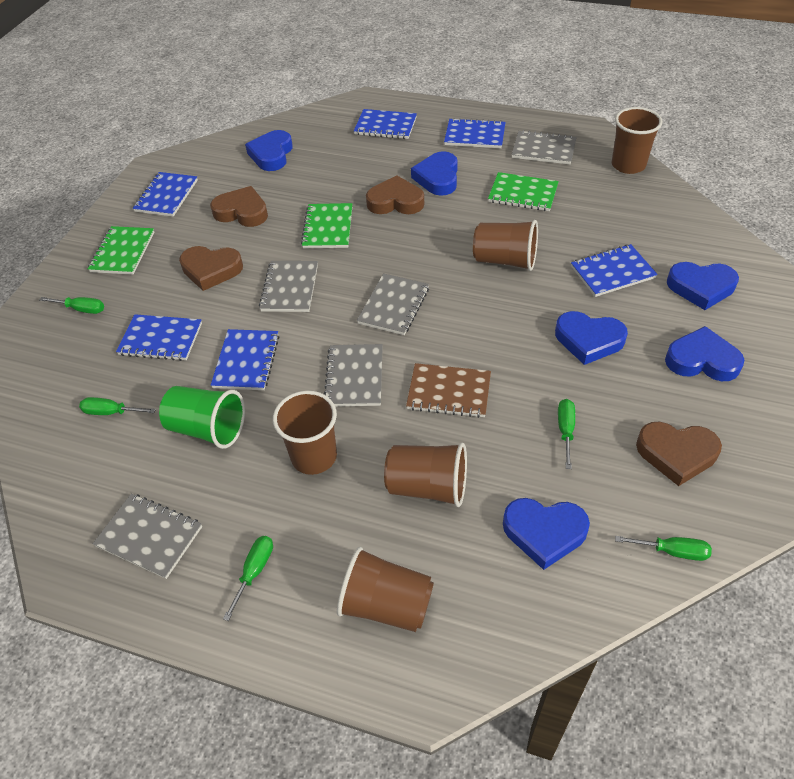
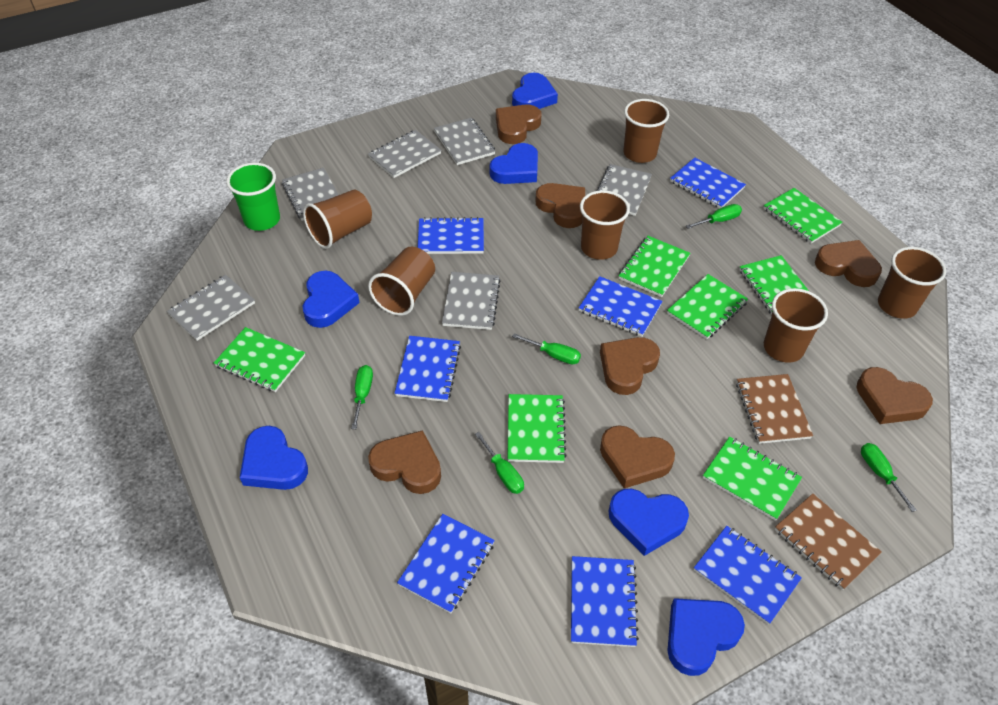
blue notebook: [116,314,202,361] [133,172,198,217] [211,329,279,390] [354,109,417,139] [444,118,506,148] [571,244,658,297] = 6 -> [394,336,461,402] [397,514,495,614] [418,217,484,254] [571,556,639,647] [579,276,662,337] [670,158,746,208] [694,526,802,625] = 7
brown cup: [273,391,337,475] [337,547,434,632] [384,443,467,507] [473,220,538,271] [612,107,662,174] = 5 -> [303,189,372,249] [368,247,435,316] [580,190,630,260] [623,99,669,163] [764,288,828,363] [878,247,946,319] = 6
brown heart: [179,246,243,291] [210,186,268,227] [366,175,424,214] [636,422,722,486] = 4 -> [368,430,441,494] [496,105,541,144] [535,183,585,228] [600,337,660,395] [600,425,675,488] [815,240,882,287] [856,367,933,424] = 7
brown notebook: [406,363,491,418] = 1 -> [736,374,813,444] [775,494,882,590] = 2
green notebook: [88,226,154,275] [301,203,352,248] [488,172,559,211] = 3 -> [214,327,305,392] [507,394,567,463] [619,236,690,297] [667,274,748,339] [703,437,802,521] [739,255,809,315] [763,188,843,243] = 7
grey notebook: [93,494,202,579] [259,261,318,312] [324,344,383,407] [357,273,429,335] [512,130,577,164] = 5 -> [167,275,255,341] [282,168,339,221] [368,130,441,178] [434,118,495,165] [442,272,501,330] [597,164,652,216] = 6

